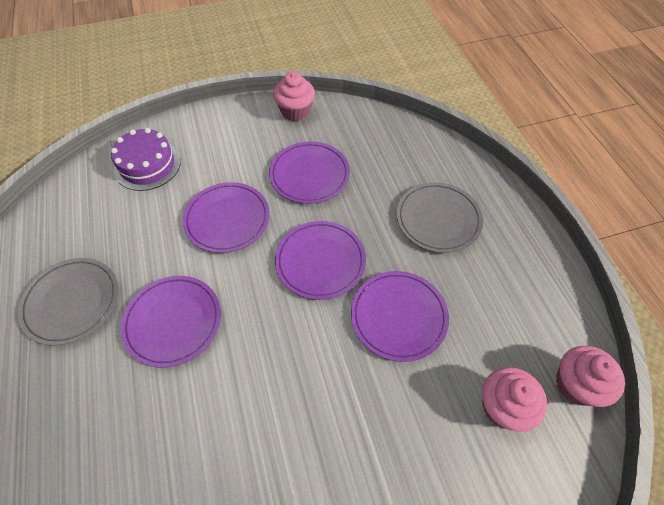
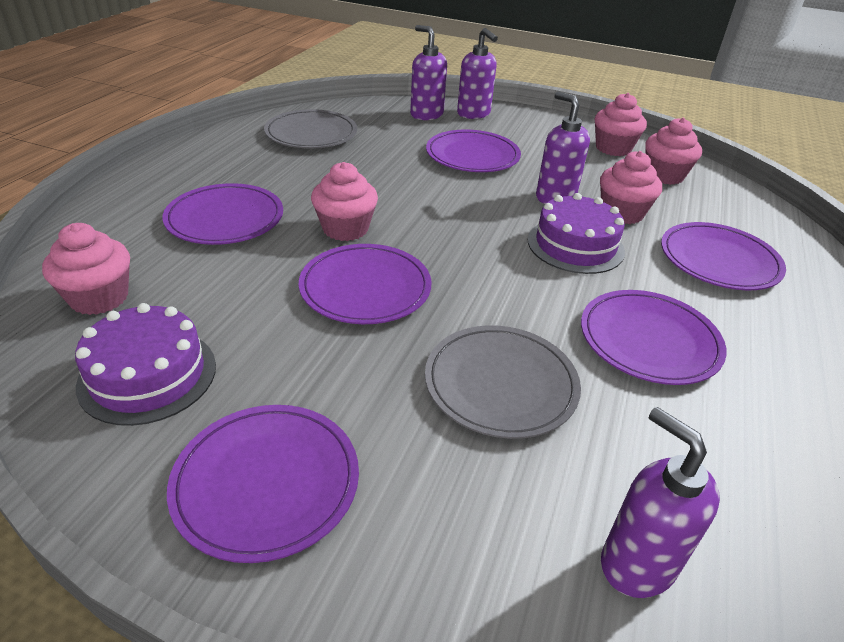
pink cupcake: [273,72,315,121] [482,367,547,432] [556,346,625,407] = 3 -> [42,223,130,315] [311,162,378,241] [595,93,647,156] [600,151,662,224] [645,117,702,185] = 5
purple cake: [111,128,181,191] = 1 -> [75,303,216,426] [528,193,625,274] = 2
purple plate: [121,276,221,368] [183,182,269,253] [269,141,350,204] [275,221,366,300] [351,271,449,362] = 5 -> [162,183,283,245] [167,405,359,563] [299,244,432,324] [426,130,521,172] [581,290,727,385] [661,222,786,290] = 6
purple soap dispenser: none = 0 -> [410,25,447,120] [457,28,498,119] [536,91,590,204] [601,407,720,598] = 4

